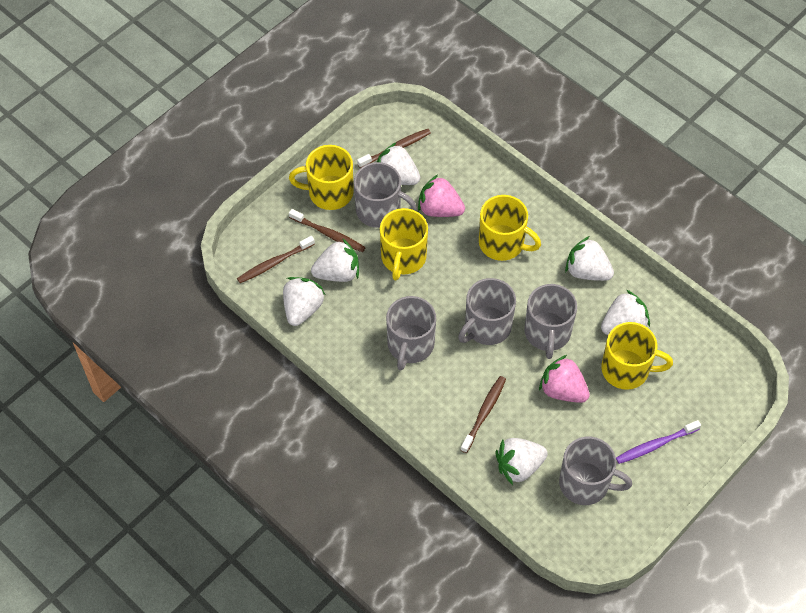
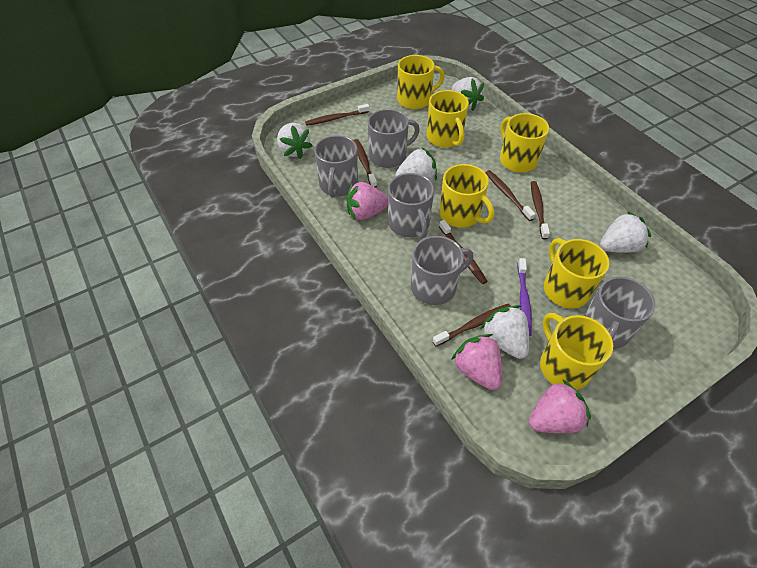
brown toothbrush: [237,236,315,283] [289,209,366,253] [357,129,431,168] [460,376,506,453] = 4 -> [305,104,369,126] [354,139,377,188] [433,304,510,346] [439,220,488,284] [486,170,536,221] [531,181,550,239] = 6
pink strawberry: [418,175,465,217] [539,355,590,403] = 2 -> [346,182,388,221] [451,334,502,390] [529,379,591,433] = 3
white strawberry: [283,277,326,326] [311,238,359,282] [377,142,420,185] [495,438,548,485] [565,236,614,281] [601,290,650,335] = 6 -> [277,123,313,159] [395,147,437,182] [451,77,484,111] [480,305,529,359] [600,211,651,253] = 5
yellow mug: [289,145,354,210] [380,208,428,280] [479,195,541,261] [601,322,673,390] = 4 -> [397,55,445,109] [427,90,469,148] [439,164,494,228] [500,113,549,173] [540,313,614,390] [544,238,609,308] = 6

